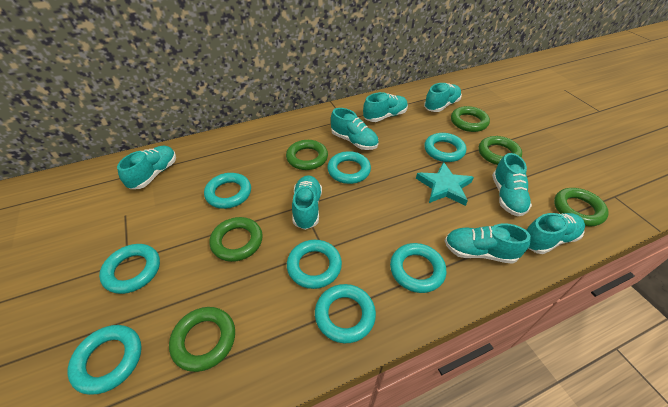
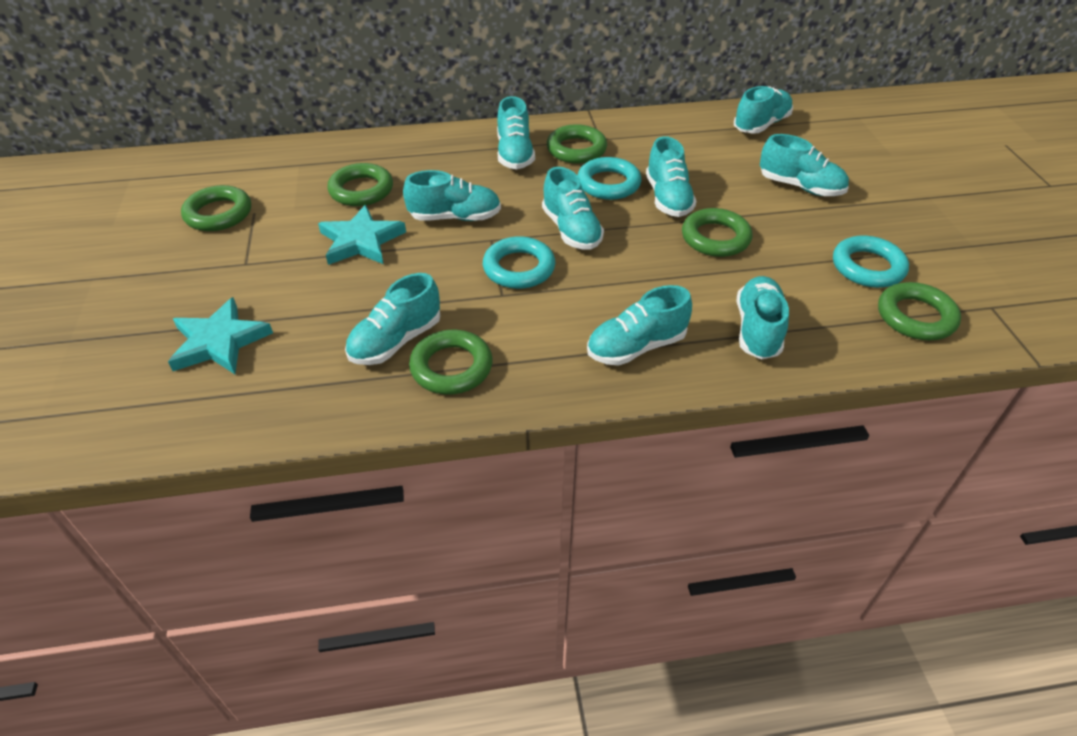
turquoise ring: [67,325,142,395] [99,244,160,294] [204,173,251,209] [287,240,342,289] [315,284,376,343] [327,151,371,184] [390,243,446,293] [424,133,466,162] = 8 -> [483,236,555,289] [578,157,641,200] [833,235,909,288] = 3
turquoise shoe: [117,146,176,189] [292,175,322,230] [331,108,379,150] [363,92,408,122] [424,83,462,112] [445,223,531,264] [492,153,532,216] [526,213,585,254] = 8 -> [345,273,440,365] [403,170,501,221] [497,96,535,169] [542,167,604,250] [587,285,692,366] [646,136,696,217] [734,86,793,134] [736,276,789,359] [760,134,849,196] = 9
turquoise star: [416,162,474,206] = 1 -> [168,297,273,374] [318,205,406,265] = 2

